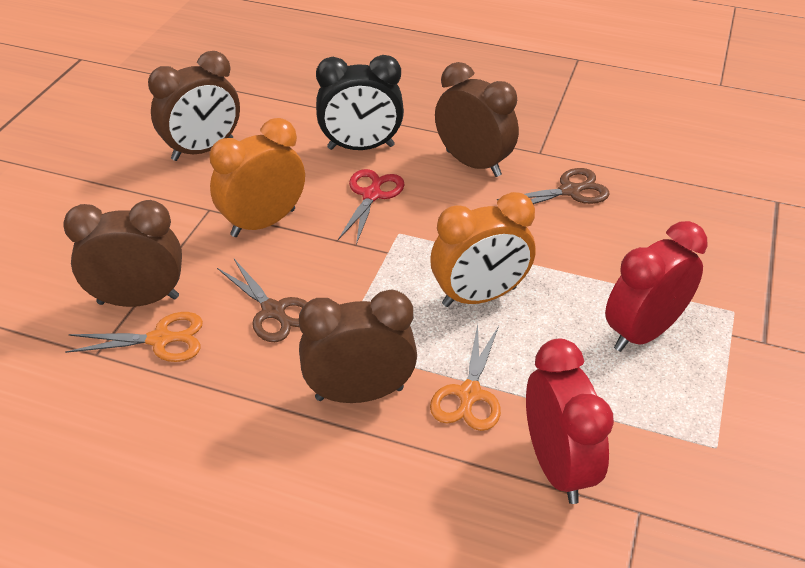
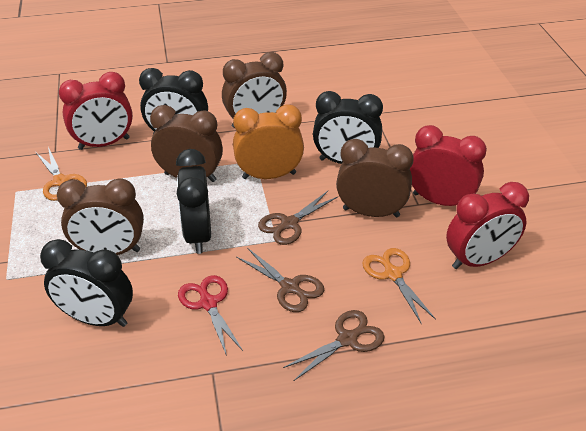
black clock: [316,55,404,150] = 1 -> [40,239,133,327] [139,68,208,134] [176,149,211,254] [313,91,383,164] = 4
brown scissors: [217,259,308,342] [497,168,610,204] = 2 -> [237,248,324,312] [258,191,339,245] [283,310,384,381] = 3
orange clock: [210,118,305,237] [430,192,536,307] = 2 -> [233,104,304,179] = 1
red clock: [526,339,614,504] [605,221,708,352] = 2 -> [59,72,133,150] [410,125,487,206] [446,182,529,269] = 3

